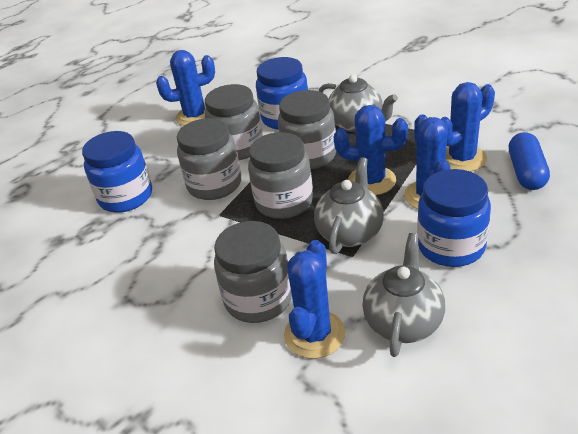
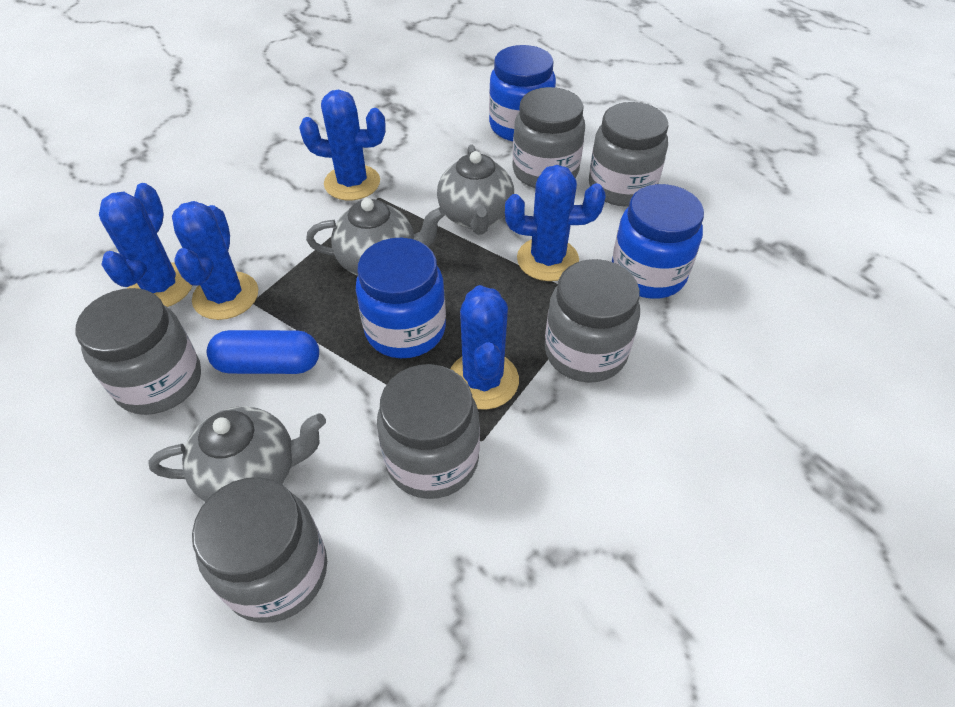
grey jar: [177,118,241,200] [205,84,263,160] [214,221,292,323] [248,132,313,219] [278,90,336,169] = 5 -> [76,288,201,415] [192,477,327,623] [377,364,480,499] [512,87,585,188] [545,259,640,383] [589,102,668,207] = 6

